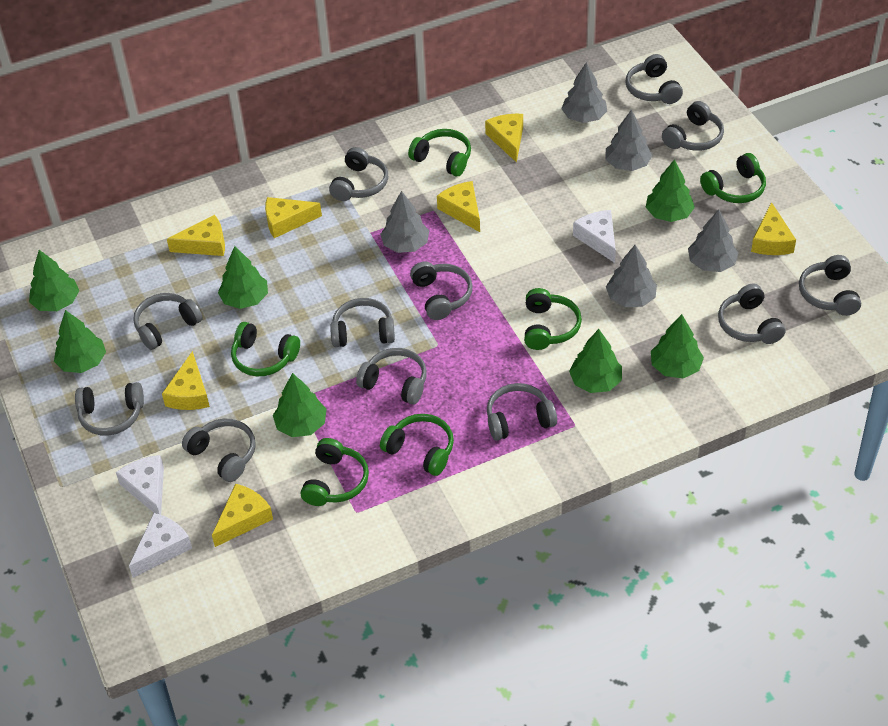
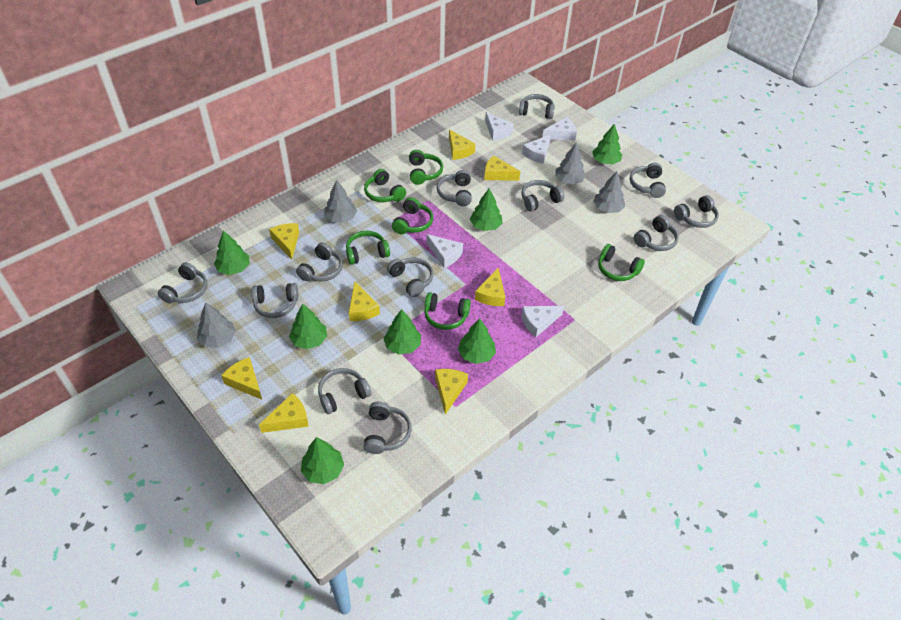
grey tree: [380,191,429,253] [561,62,607,123] [605,110,653,171] [606,245,657,307] [688,209,738,272] = 5 -> [197,302,236,348] [324,180,357,223] [555,143,586,185] [593,172,625,213] = 4
white cheese: [116,455,164,515] [129,513,192,578] [573,210,616,263] = 3 -> [426,234,463,268] [485,112,514,141] [522,134,551,164] [522,306,564,337] [543,117,577,141] = 5
yellow cheese: [162,351,210,410] [167,215,225,256] [212,484,273,547] [265,197,322,238] [437,181,480,232] [485,114,523,163] [751,202,796,255] = 7 -> [221,357,262,400] [259,393,309,433] [269,223,299,259] [349,282,380,321] [435,369,468,415] [449,129,475,160] [475,267,505,306] [484,156,520,181] = 8

